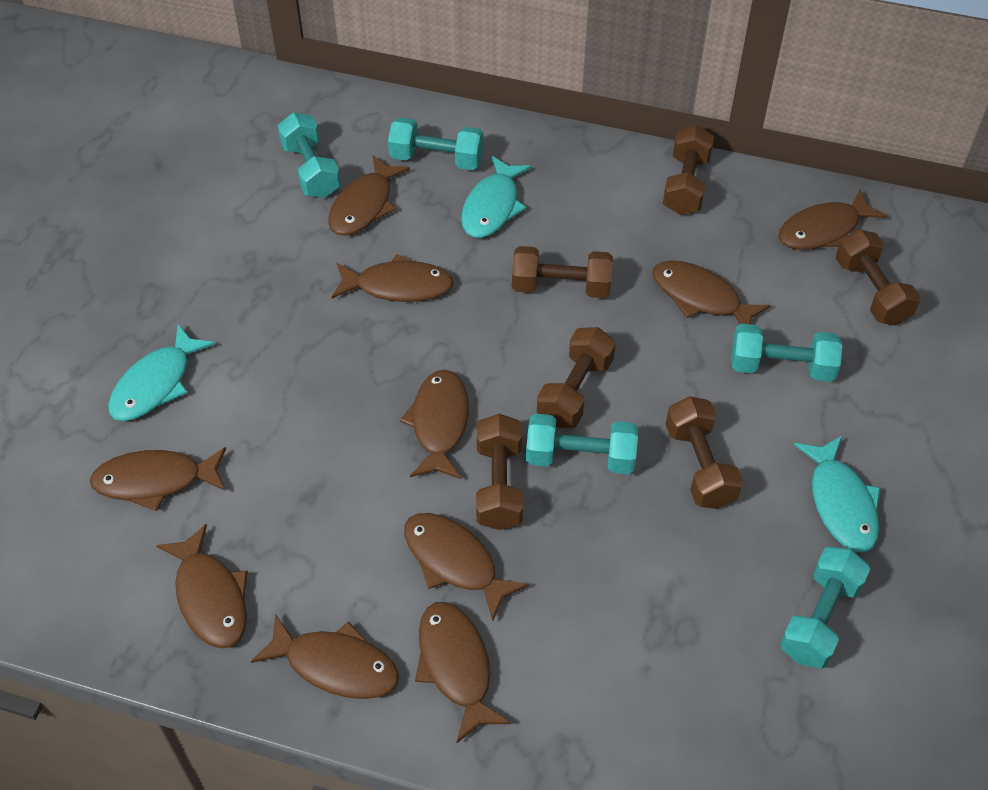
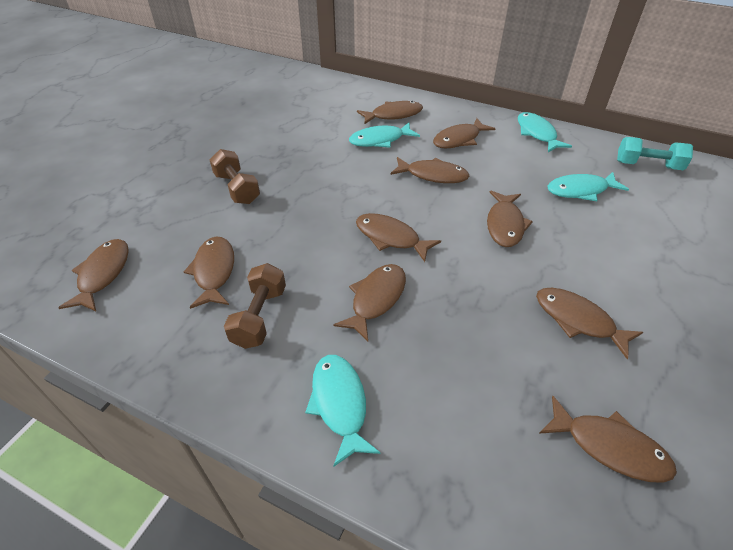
brown dumbbell: [476,414,523,530] [512,246,613,298] [537,327,616,428] [663,125,714,215] [666,396,743,509] [836,229,920,326] = 6 -> [209,149,260,204] [224,263,286,349] = 2
turquoise dumbbell: [277,112,341,198] [388,117,484,170] [526,414,638,474] [731,323,842,382] [780,546,870,669] = 5 -> [617,137,693,170] = 1
turquoise fish: [108,324,215,421] [461,156,532,238] [794,436,881,553] = 3 -> [305,355,381,467] [349,123,420,148] [518,112,572,152] [547,172,629,201] = 4

